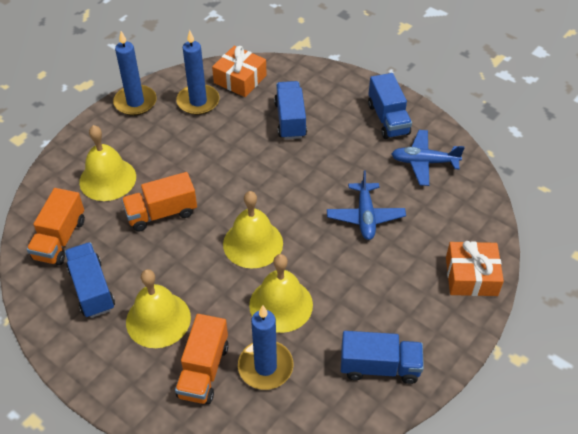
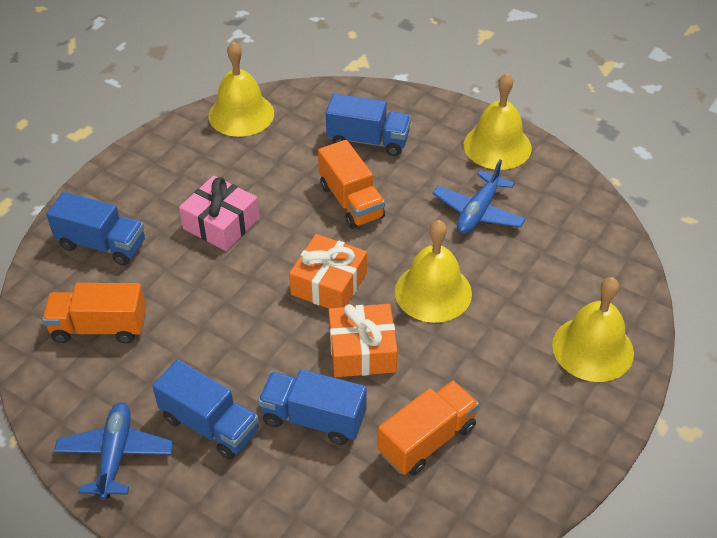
blue candle: [113,31,157,116] [176,30,219,115] [238,305,293,390] = 3 -> none = 0
pink gift: none = 0 -> [179,175,259,251] = 1

